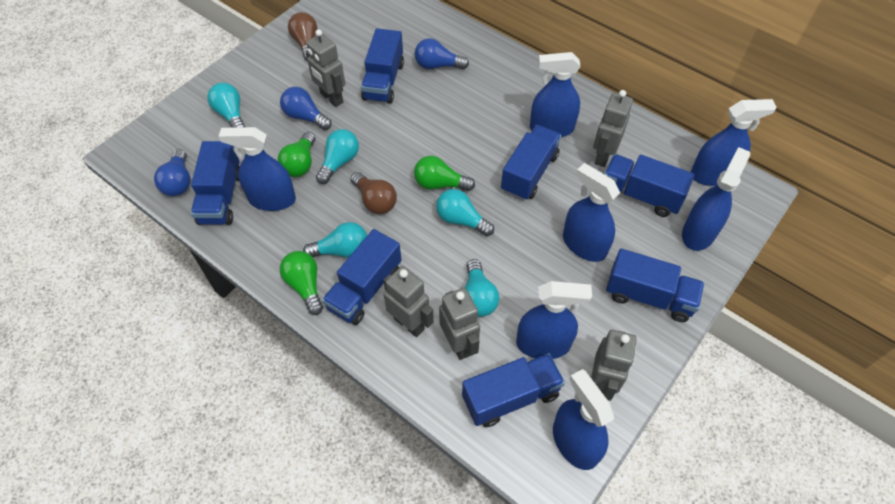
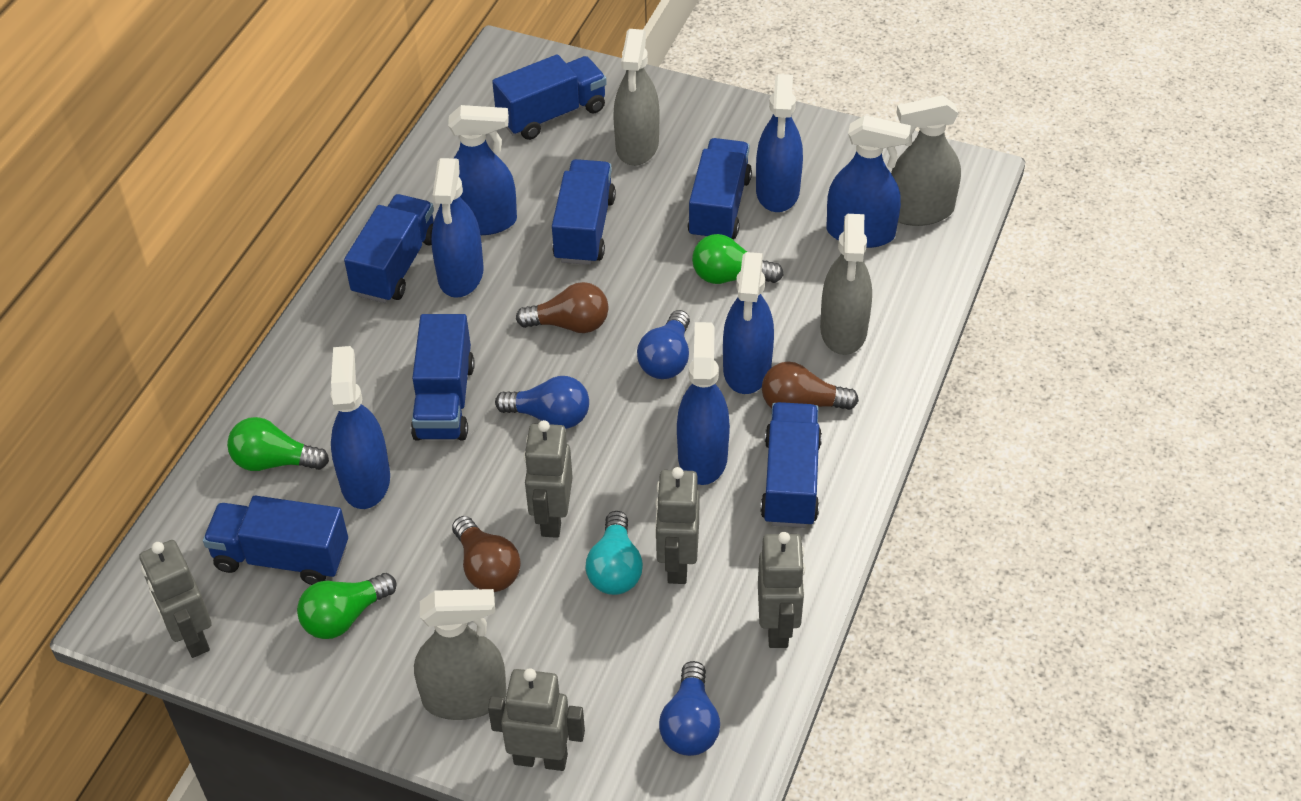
brown light bulb: [288,12,317,61] [351,172,397,214] = 2 -> [452,516,521,592] [516,282,608,333] [762,362,859,410] = 3
grey spray bottle: none = 0 -> [414,589,507,720] [613,29,660,166] [820,214,872,355] [891,95,961,226] = 4
turquoise light bulb: [207,83,245,128] [303,222,367,258] [316,129,359,184] [436,189,494,236] [465,259,500,317] = 5 -> [586,511,643,595] = 1

